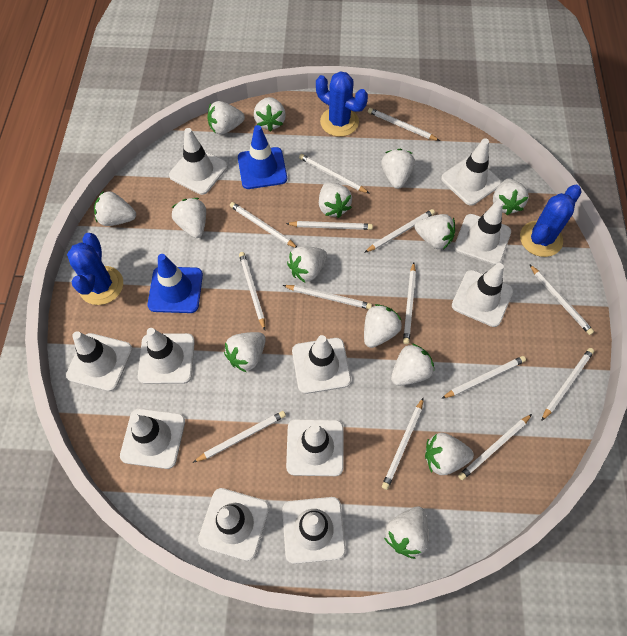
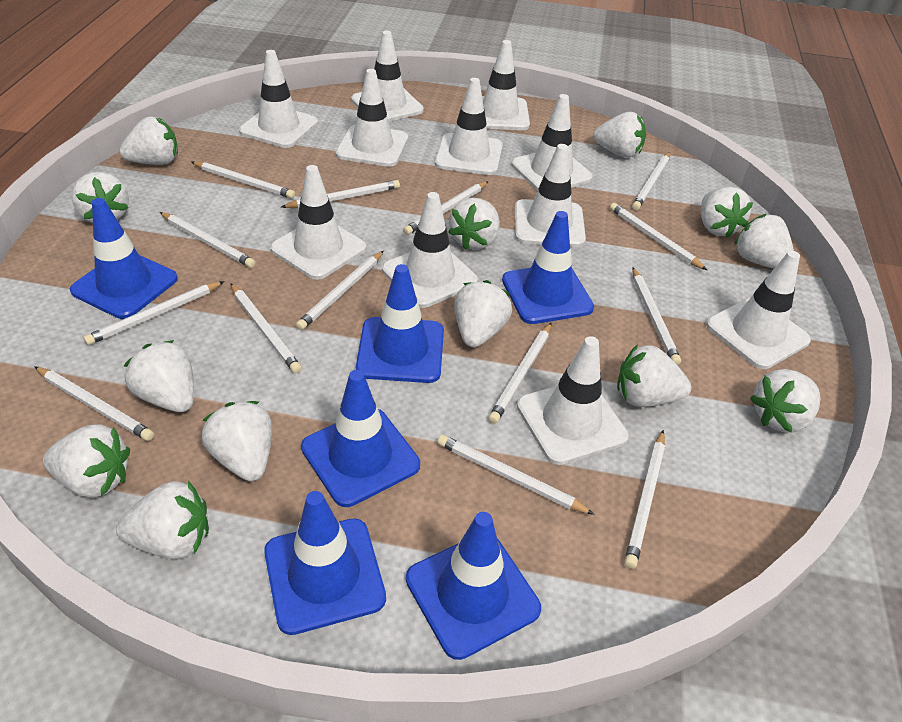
blue cactus: [67,233,123,305] [316,71,368,137] [520,185,582,257] = 3 -> none = 0
blue traffic cone: [148,254,203,313] [238,125,287,189] = 2 -> [70,198,178,319] [264,491,386,635] [301,370,420,507] [356,264,444,383] [406,512,541,660] [502,211,594,324] = 6
white strawberry: [94,191,136,226] [172,198,206,238] [207,101,245,134] [224,332,266,372] [254,97,286,132] [287,246,327,282] [319,182,352,218] [364,304,402,348] [381,149,415,189] [384,506,429,559] [391,343,434,386] [414,214,455,249] [425,433,474,475] [493,178,529,215] = 14 -> [43,424,130,498] [72,172,129,223] [116,481,209,559] [119,117,178,165] [124,340,194,412] [202,401,272,481] [448,198,500,250] [454,280,512,347] [593,112,646,158] [617,344,692,407] [701,187,753,238] [734,214,794,268] [750,369,821,433] = 13

